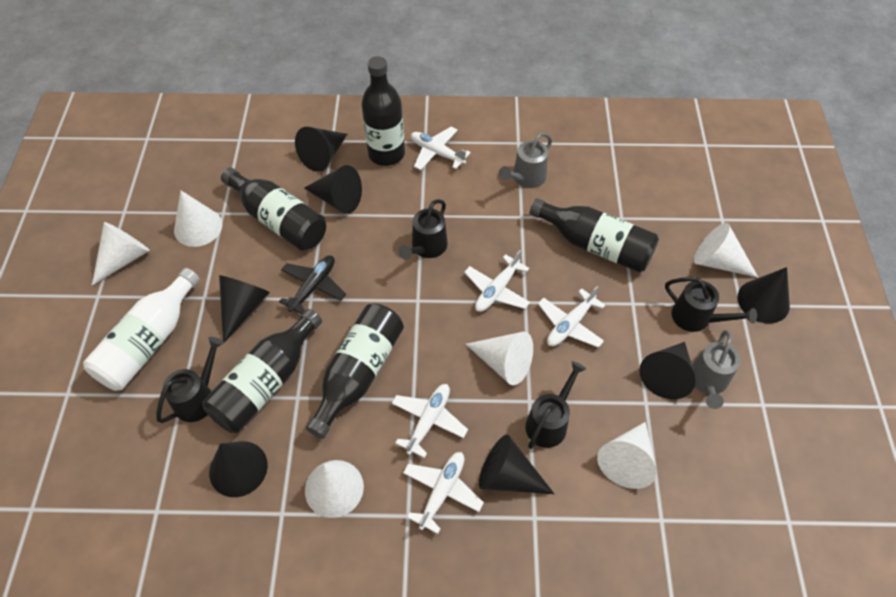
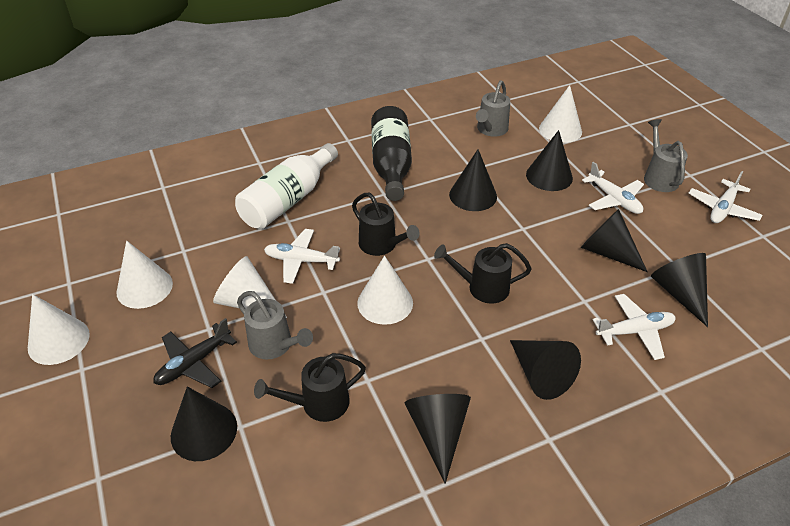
black bottle: [202,309,322,433] [221,167,326,251] [306,304,404,439] [361,56,405,166] [530,198,659,273] = 5 -> [371,106,412,201] = 1
black watering can: [156,337,224,423] [398,199,448,260] [525,361,586,449] [665,277,757,332] = 4 -> [254,353,366,422] [352,193,420,256] [434,243,531,304] = 3
grey watering can: [499,132,552,188] [692,330,740,409] = 2 -> [237,291,313,359] [476,80,510,137] [644,119,688,192] = 3
white cone: [92,222,150,286] [174,191,222,247] [305,460,364,518] [465,332,533,386] [597,422,657,489] [694,223,758,277] = 6 -> [28,294,90,365] [116,241,173,309] [213,256,287,318] [357,256,413,325] [539,85,582,143] = 5
white plane: [392,384,468,458] [403,452,484,534] [411,127,471,170] [464,250,530,312] [538,286,605,348] = 5 -> [264,229,340,284] [582,162,644,214] [593,294,676,360] [689,171,763,223] = 4

